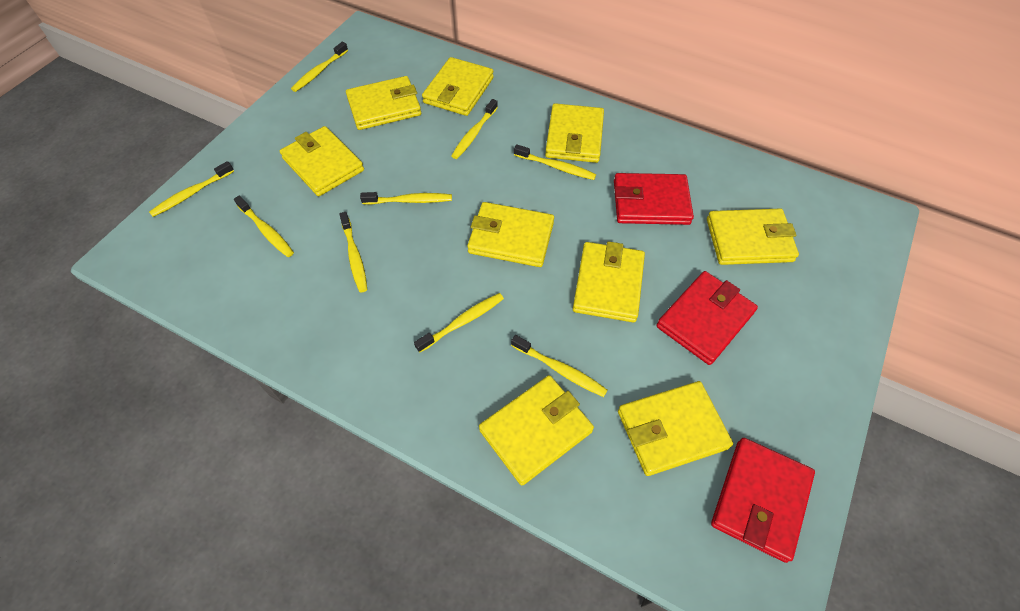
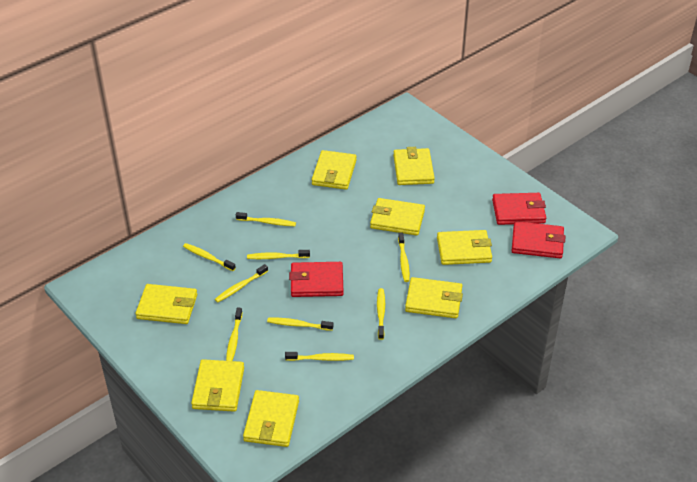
yellow wallet: [280,126,364,196] [346,76,421,130] [422,57,494,116] [467,202,554,267] [479,375,594,485] [545,103,604,163] [573,241,645,322] [618,381,733,476] [707,208,799,265] = 9 -> [135,284,197,324] [191,359,244,412] [243,390,299,447] [312,150,357,190] [370,198,425,235] [393,147,435,185] [405,277,463,318] [437,230,492,265] = 8

